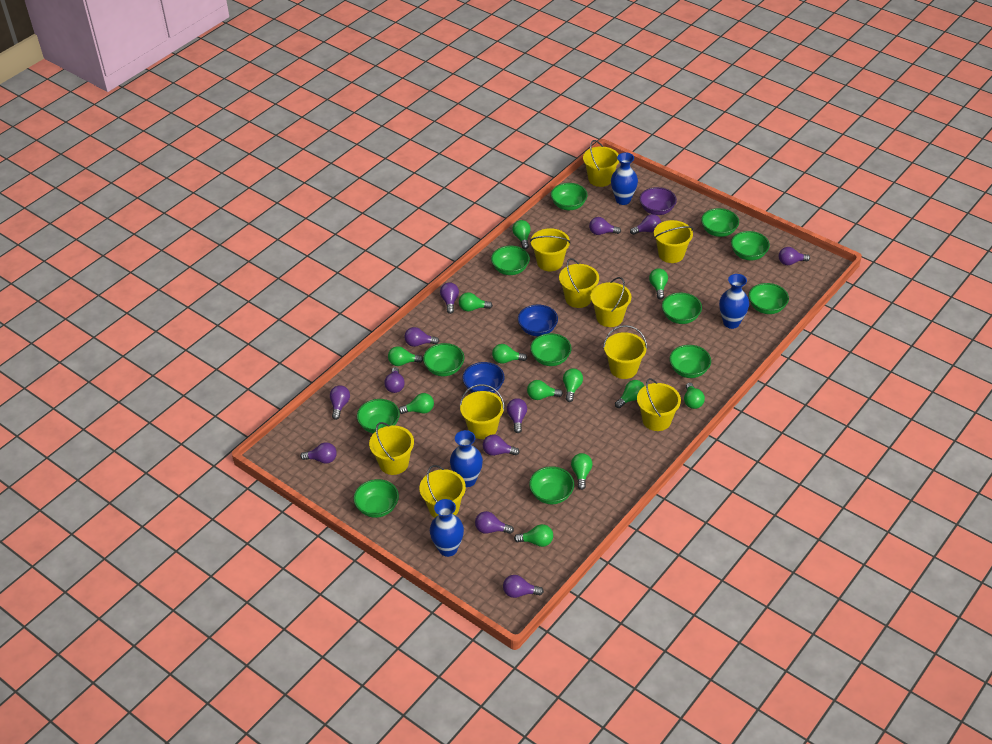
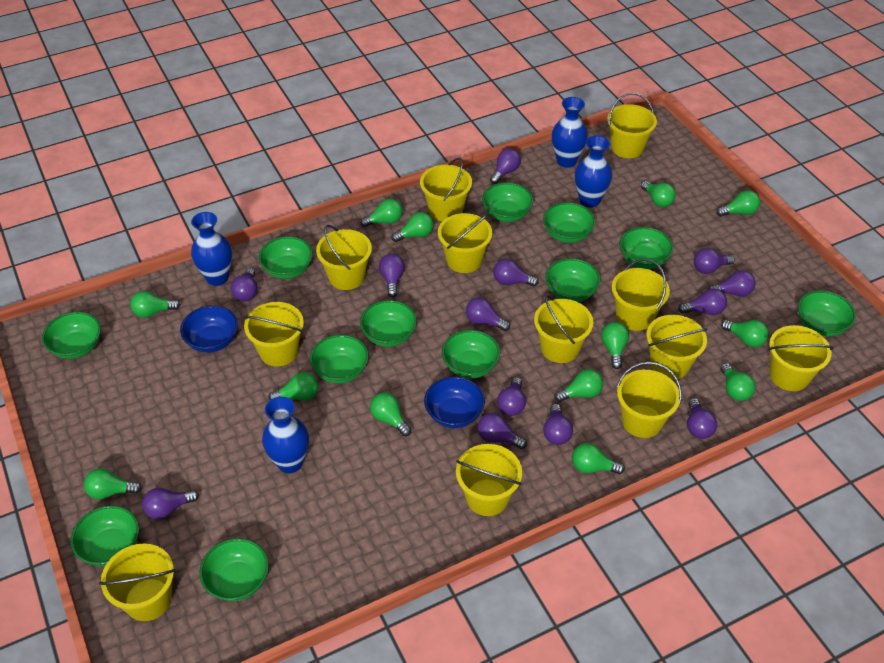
green light bulb: [388,346,423,366] [399,393,434,414] [459,292,493,311] [492,344,527,364] [512,220,531,249] [514,524,553,547] [527,380,563,400] [563,368,583,402] [571,453,592,490] [615,380,644,408] [649,268,668,299] [684,383,705,409] = 12 -> [84,468,142,499] [130,291,180,318] [268,372,318,401] [360,199,402,227] [370,392,411,436] [392,212,434,242] [554,369,603,402] [572,443,625,474] [601,322,629,369] [641,181,676,207] [716,190,760,217] [720,363,756,401] [721,320,769,347] = 13
purple bowl: [639,187,677,215] = 1 -> none = 0
purple light bulb: [300,442,337,464] [330,385,350,420] [384,367,405,393] [404,327,439,347] [440,282,459,314] [475,511,514,534] [483,435,520,456] [503,575,544,598] [507,398,527,433] [589,217,621,235] [630,214,661,235] [779,247,810,265] = 12 -> [142,488,199,519] [231,268,258,302] [379,254,405,297] [466,297,510,331] [477,413,527,449] [490,148,521,184] [493,259,539,287] [497,377,526,416] [543,404,573,445] [678,289,727,315] [687,398,717,439] [694,248,735,274] [707,270,756,297] = 13
yellow bucket: [369,422,414,475] [419,465,466,518] [460,384,505,439] [530,228,571,271] [559,258,599,308] [583,140,619,187] [591,277,631,327] [603,325,647,379] [637,378,681,431] [654,220,693,263] = 10 -> [99,544,175,621] [244,302,304,366] [316,225,372,290] [420,158,472,221] [438,213,492,273] [456,444,522,516] [534,295,593,363] [607,93,657,158] [612,259,670,331] [617,361,682,438] [646,315,708,380] [769,325,834,391] = 12

